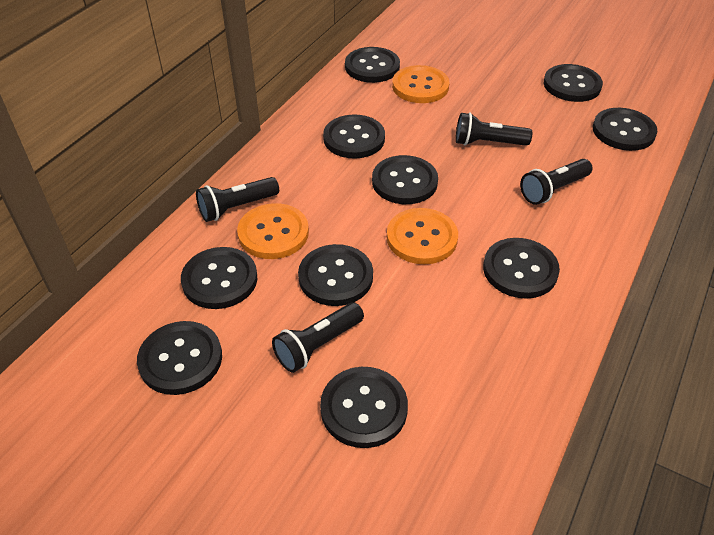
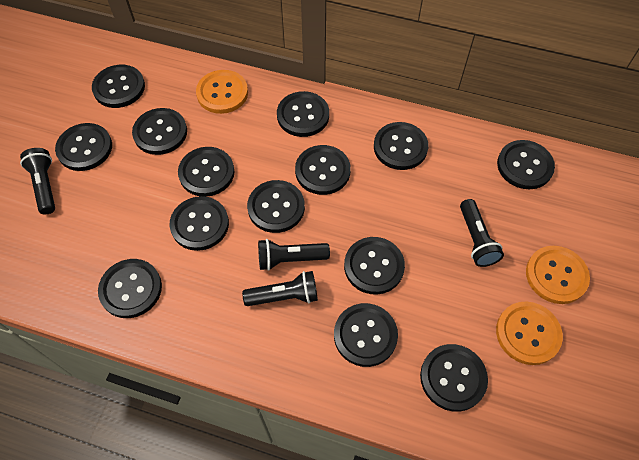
black button: [137,321,222,395] [181,247,257,309] [298,244,373,306] [320,367,408,448] [323,114,385,158] [345,47,400,83] [372,155,438,204] [483,238,560,299] [544,64,603,102] [593,108,657,151] = 10 -> [55,123,112,171] [92,65,145,108] [98,259,162,318] [132,108,187,155] [170,196,229,251] [178,147,235,197] [247,180,305,233] [277,91,329,137] [295,145,351,195] [334,303,398,367] [344,237,405,294] [374,122,428,170] [420,344,488,412] [497,140,555,189] = 14

